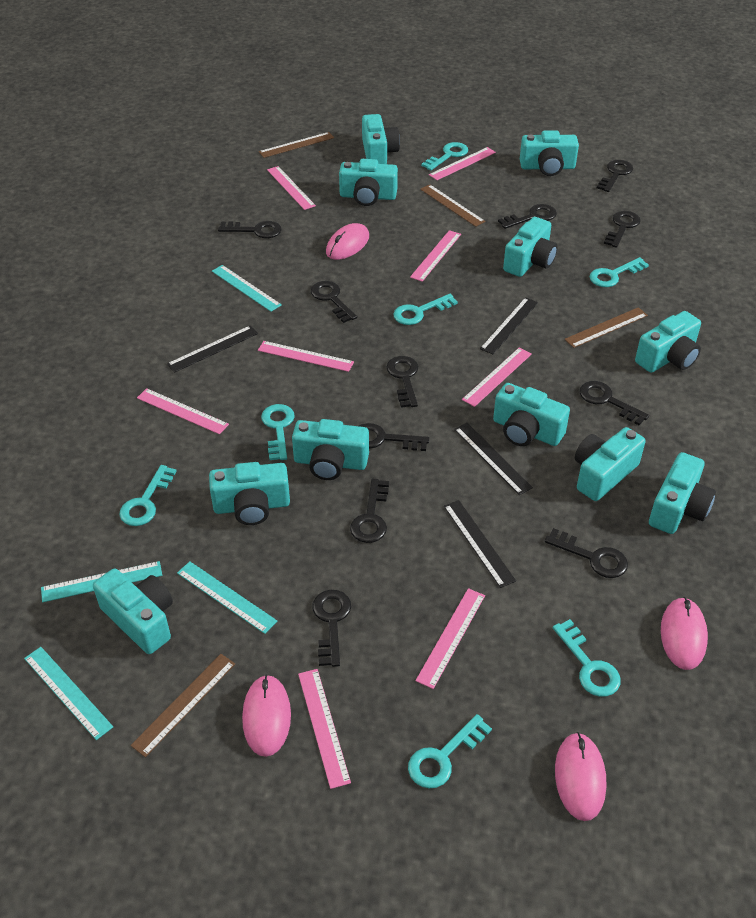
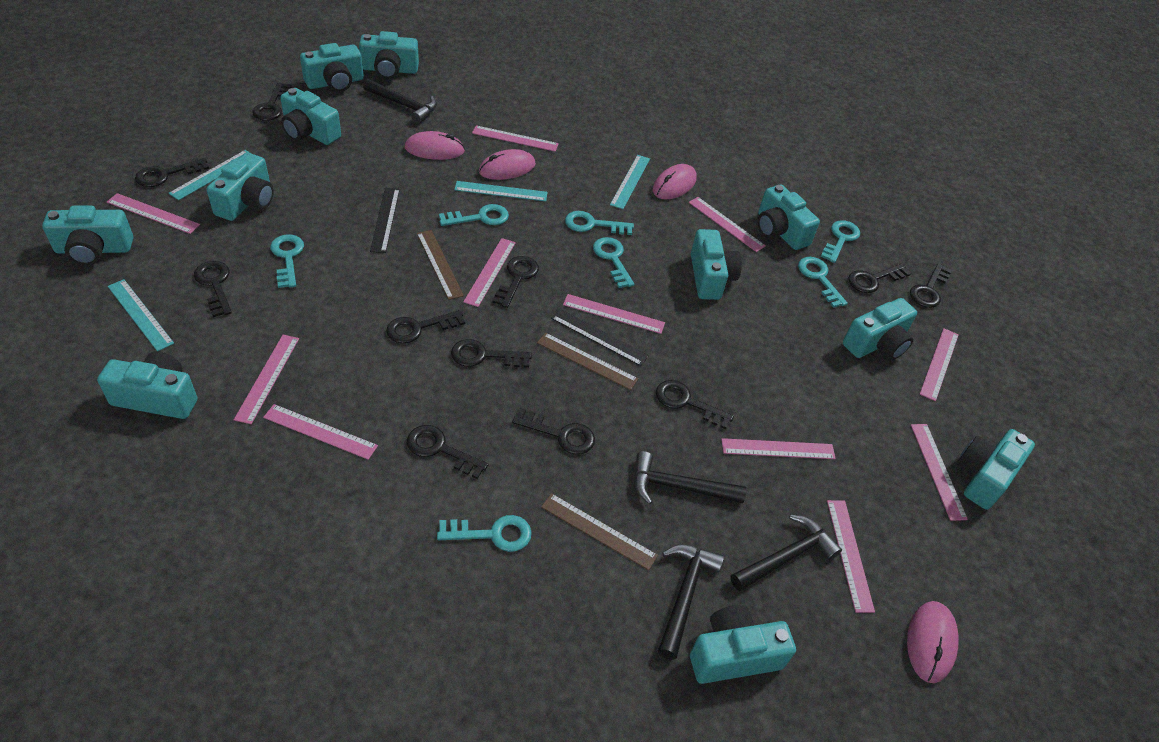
black hammer: none = 0 -> [363,79,437,123] [634,451,746,505] [658,545,724,660] [730,515,842,591] = 4
black ruler: [167,326,258,373] [444,500,516,588] [454,423,533,495] [480,297,538,354] = 4 -> [370,188,400,253] [551,309,649,366] = 2
brown ruler: [130,654,235,757] [259,132,334,158] [420,184,486,227] [565,307,648,348] = 4 -> [417,230,464,300] [537,333,638,390] [541,493,658,570] = 3
pink ruler: [137,388,229,434] [258,341,354,372] [267,166,316,210] [298,669,351,789] [410,230,461,282] [416,588,485,689] [429,147,496,180] [462,347,532,407] = 8 -> [107,193,200,234] [234,335,299,424] [263,404,378,460] [463,238,516,307] [472,125,559,152] [563,294,665,334] [689,197,766,252] [721,438,836,459] [827,500,875,613] [911,424,968,521] [920,328,959,401] = 11

